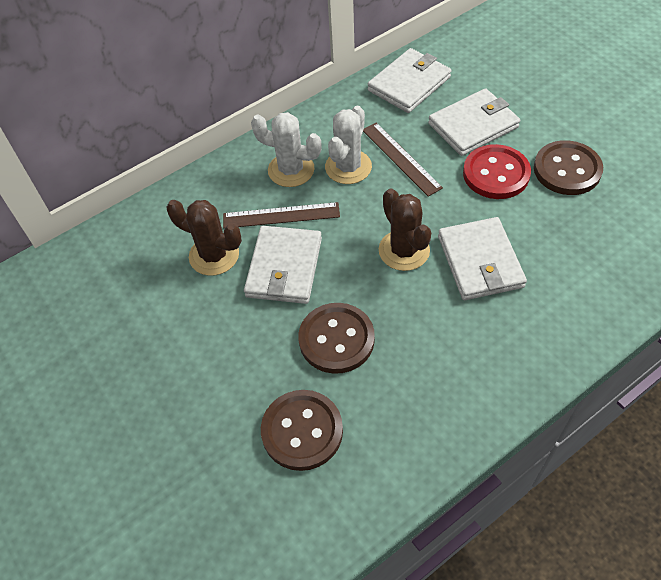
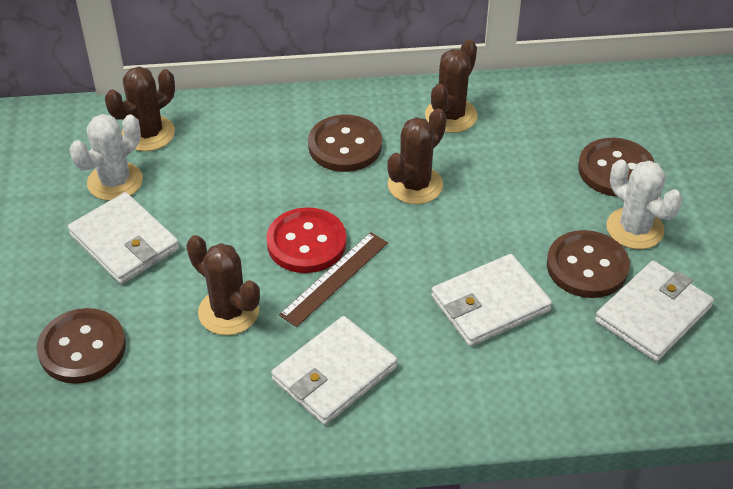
brown button: [261,390,343,471] [298,303,375,374] [534,140,603,195] = 3 -> [37,308,126,384] [308,115,382,172] [547,230,630,298] [578,138,655,197] = 4
brown cactus: [167,200,242,276] [379,189,431,271] = 2 -> [105,67,175,151] [186,235,260,335] [387,109,447,204] [425,40,478,133] = 4
brown ruler: [223,202,340,229] [363,122,443,197] = 2 -> [279,232,388,327] = 1

